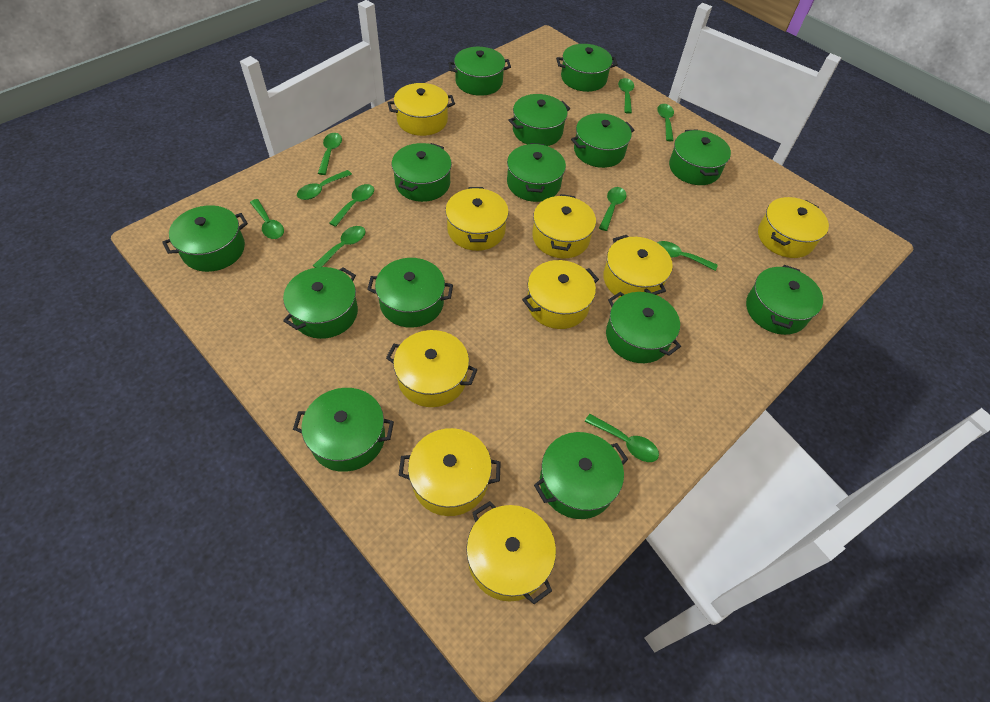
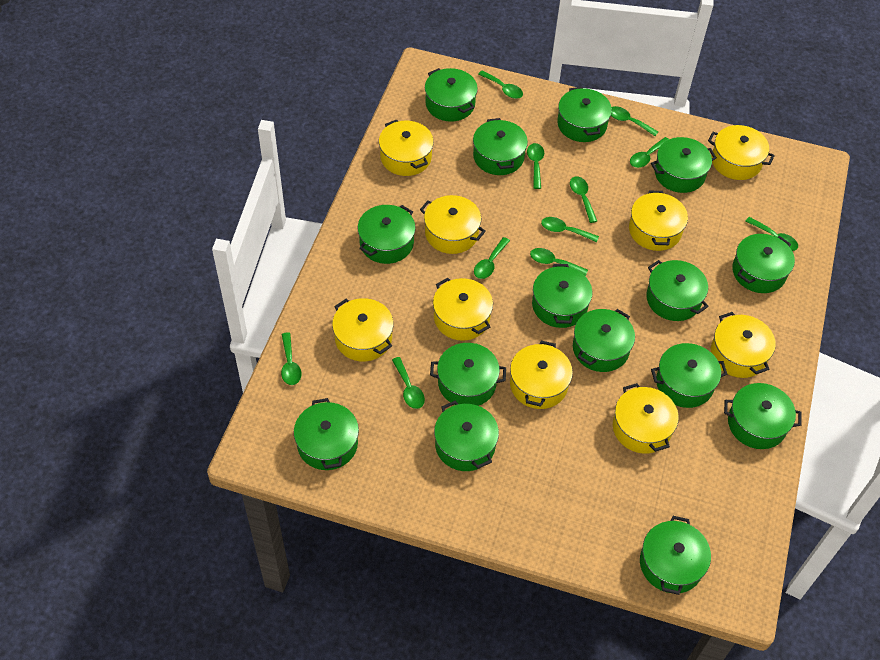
green pot: [162,205,248,272] [283,267,358,339] [293,388,394,472] [367,258,453,328] [392,143,452,202] [448,47,511,96] [507,143,566,202] [509,94,570,146] [534,432,628,519] [556,44,618,92] [571,113,635,168] [606,292,681,363] [669,130,731,185] [746,265,823,335] = 14 -> [294,398,359,470] [358,205,416,264] [425,68,478,122] [430,343,506,406] [434,401,499,471] [473,118,528,175] [532,264,593,328] [557,87,612,142] [573,309,635,372] [640,516,711,595] [646,260,708,321] [651,137,717,193] [651,343,727,408] [724,383,801,449] [732,234,795,293] = 15
green spoon: [250,199,284,239] [297,170,352,200] [313,226,366,268] [318,133,342,175] [329,184,374,227] [585,414,659,462] [599,187,627,231] [618,78,634,114] [657,104,674,141] [657,241,718,271] = 10 -> [281,332,301,385] [392,357,425,409] [474,237,510,279] [478,70,523,99] [527,143,544,189] [530,248,588,276] [541,217,599,242] [570,176,597,223] [611,106,658,136] [630,137,669,168] [745,217,798,251] = 11

